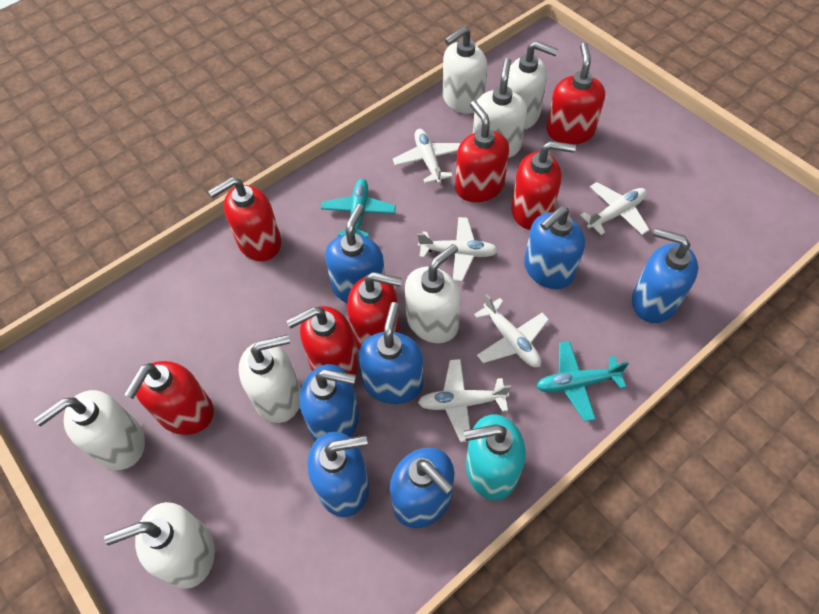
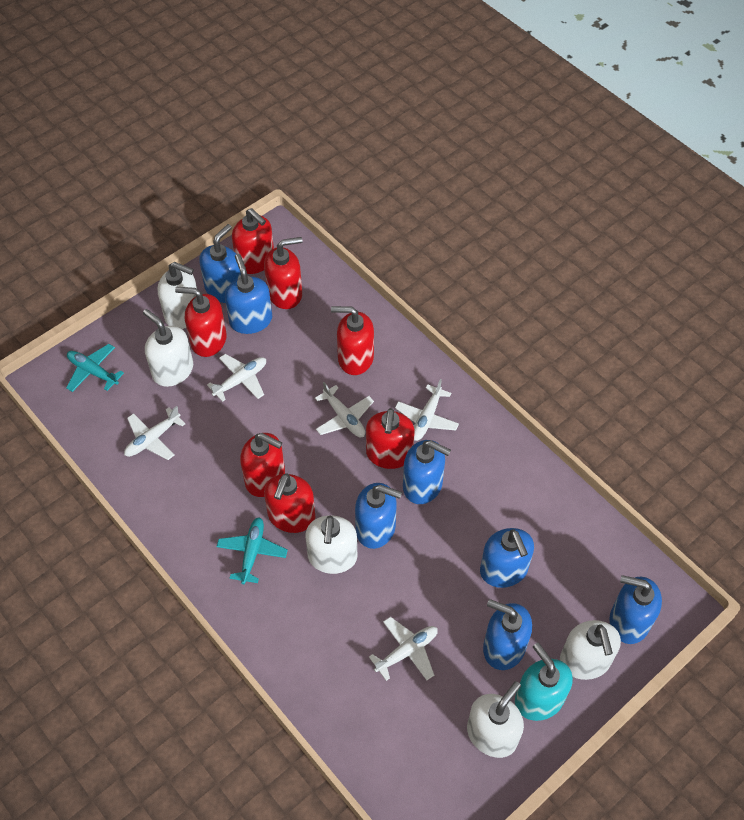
white soap dispenser: [34,390,145,470] [104,502,215,589] [239,334,301,423] [405,244,461,343] [443,26,487,114] [473,58,527,158] [507,41,558,130] = 7 -> [143,309,193,387] [158,262,197,329] [305,515,357,574] [467,681,524,758] [560,620,621,680] = 5

